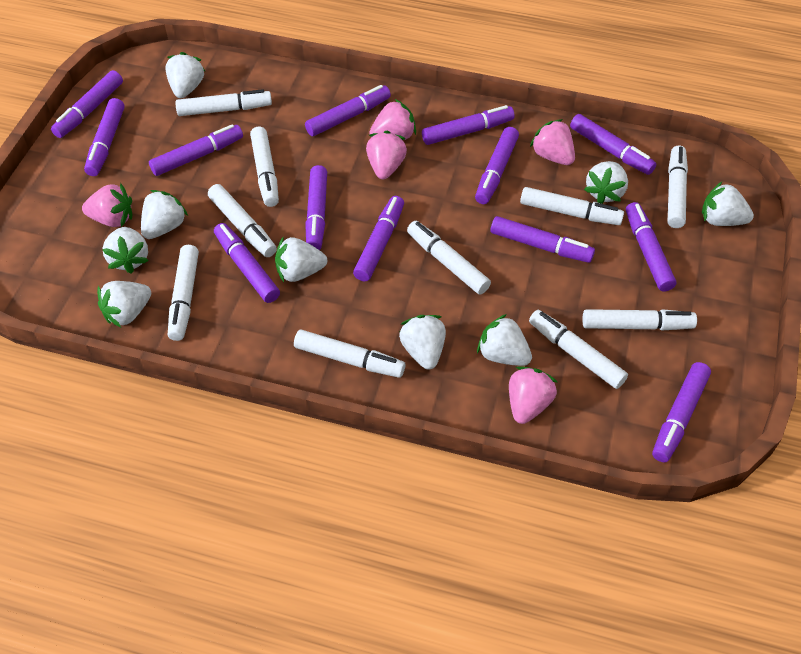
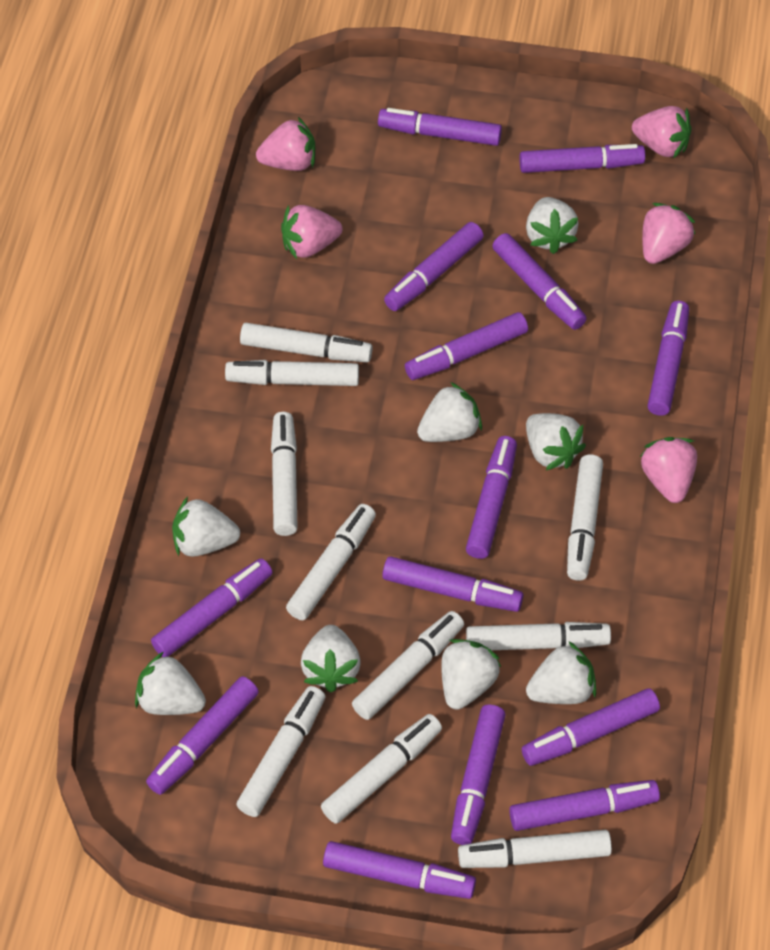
purple marker: [51,70,123,138] [84,98,125,176] [149,124,243,176] [214,223,280,303] [305,85,391,136] [305,165,327,250] [353,196,404,281] [422,105,515,145] [475,127,519,204] [491,216,595,263] [570,114,656,175] [626,202,676,291] [652,362,711,463] = 13 -> [146,676,259,795] [151,558,272,657] [323,841,476,899] [378,108,502,146] [382,556,523,612] [384,222,484,311] [405,312,528,380] [451,704,505,845] [466,436,517,559] [492,233,587,330] [509,780,660,831] [519,144,645,173] [522,688,660,766] [647,301,689,416] = 14
white strawberry: [97,281,151,328] [102,227,149,274] [141,190,188,239] [165,52,205,98] [275,237,327,282] [399,315,446,369] [477,314,532,366] [584,161,628,204] [702,182,754,226] = 9 -> [135,652,206,715] [172,497,240,557] [301,625,361,693] [417,382,482,442] [441,639,501,710] [526,197,579,254] [526,413,586,471] [526,641,596,704] = 8

